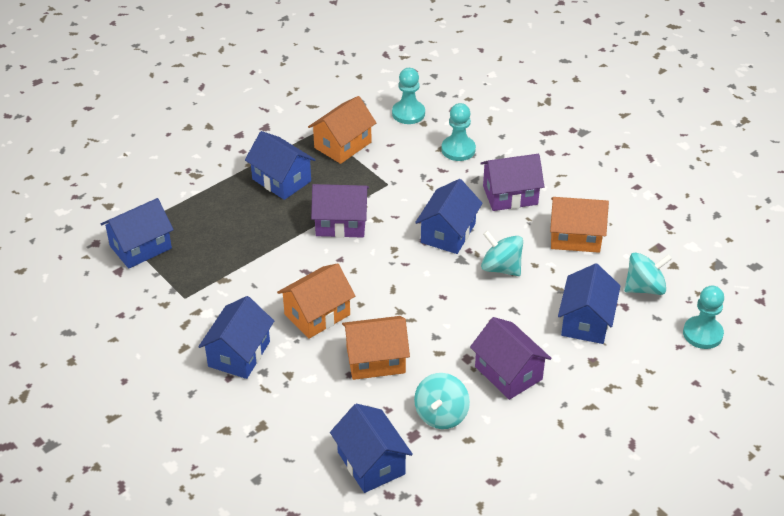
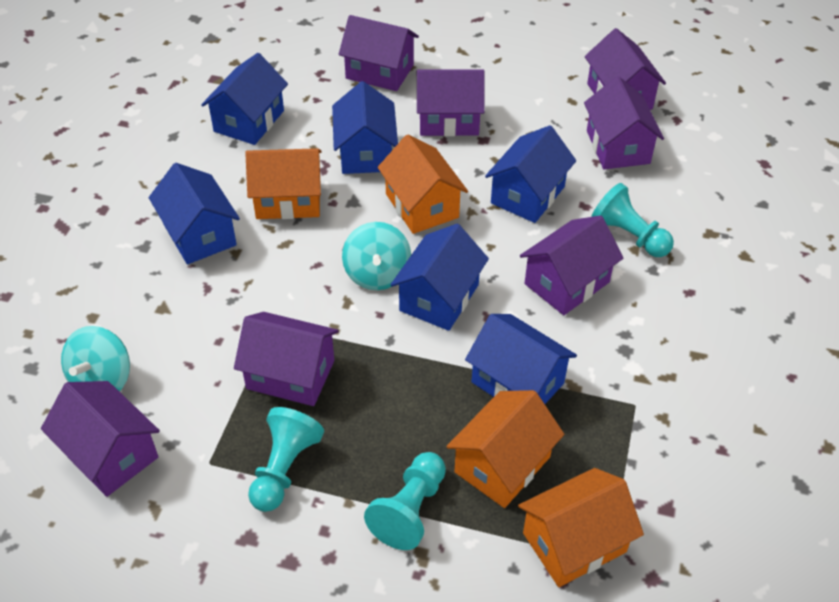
purple house: [311,184,369,238] [470,317,552,400] [480,154,544,211] = 3 -> [41,381,160,497] [234,312,339,406] [339,15,419,91] [416,69,485,136] [520,215,624,315] [584,76,664,169] [585,28,666,110] = 7
turquoise spinning top: [414,373,470,429] [481,230,523,276] [624,252,672,295] = 3 -> [61,326,130,391] [342,222,411,290] = 2

